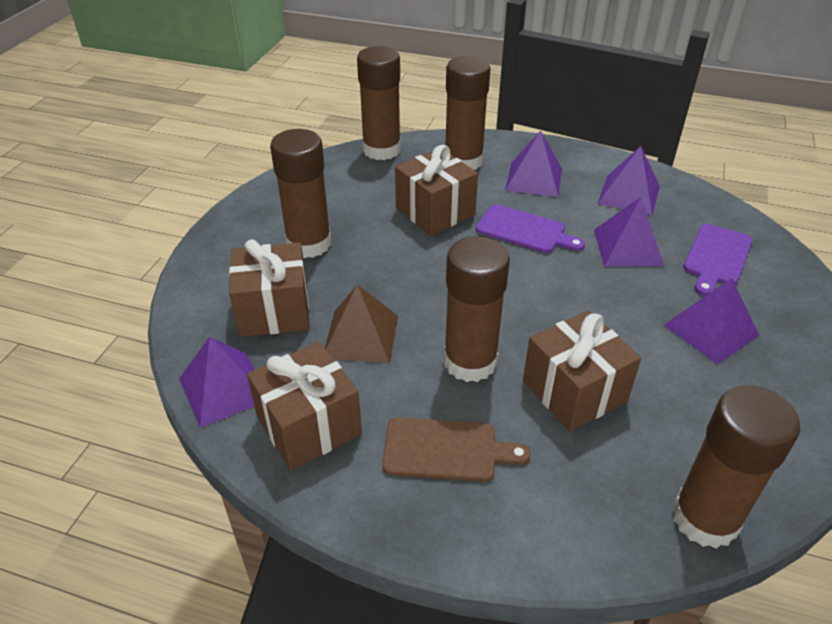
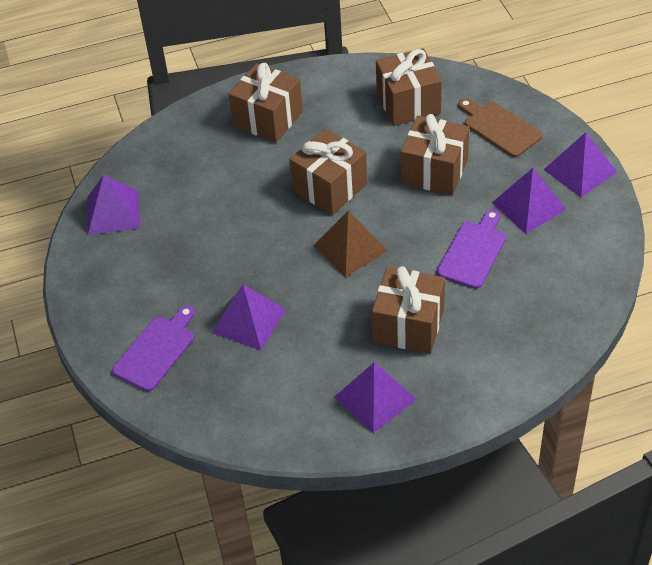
brown gift: [229,239,310,337] [247,341,362,470] [395,145,478,236] [523,310,641,432] = 4 -> [229,63,303,143] [289,129,367,215] [372,266,445,354] [376,48,442,126] [401,114,469,195] = 5
brown glue stick: [270,129,331,258] [357,46,401,160] [444,236,510,382] [445,56,491,170] [672,385,800,549] = 5 -> none = 0

